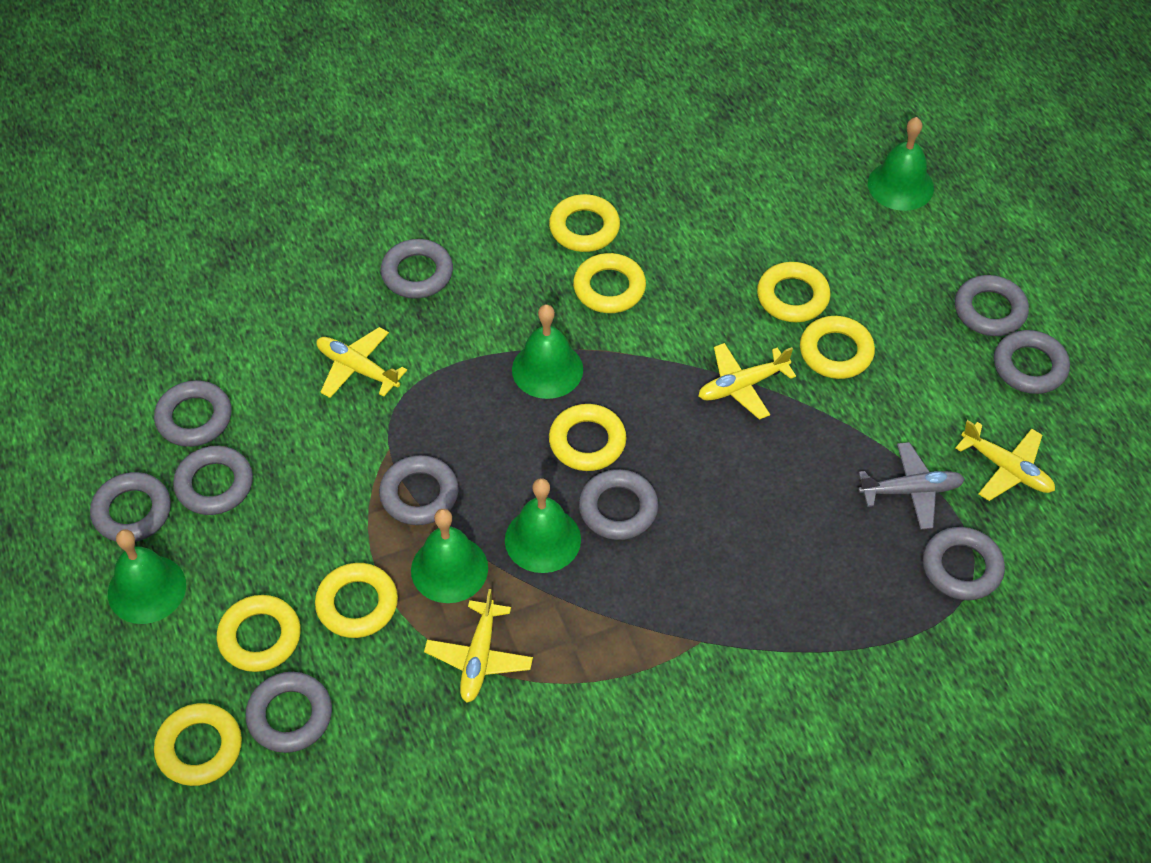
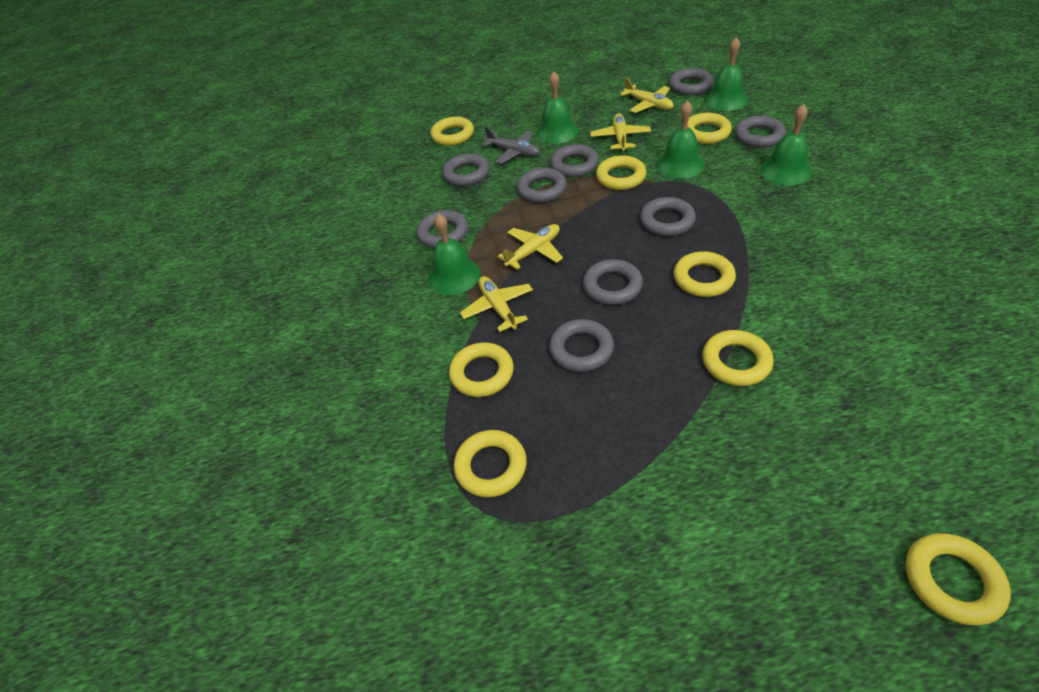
grey ring: [90,472,171,542] [154,380,231,447] [173,446,253,515] [245,672,332,753] [379,455,459,525] [381,239,453,298] [579,469,659,540] [923,527,1005,600] [955,275,1029,336] [994,330,1070,394] = 10 -> [417,210,468,248] [442,153,489,186] [517,168,567,203] [549,319,614,372] [550,144,599,177] [583,259,643,305] [640,197,696,236] [669,68,713,95] [735,116,786,148] = 9

